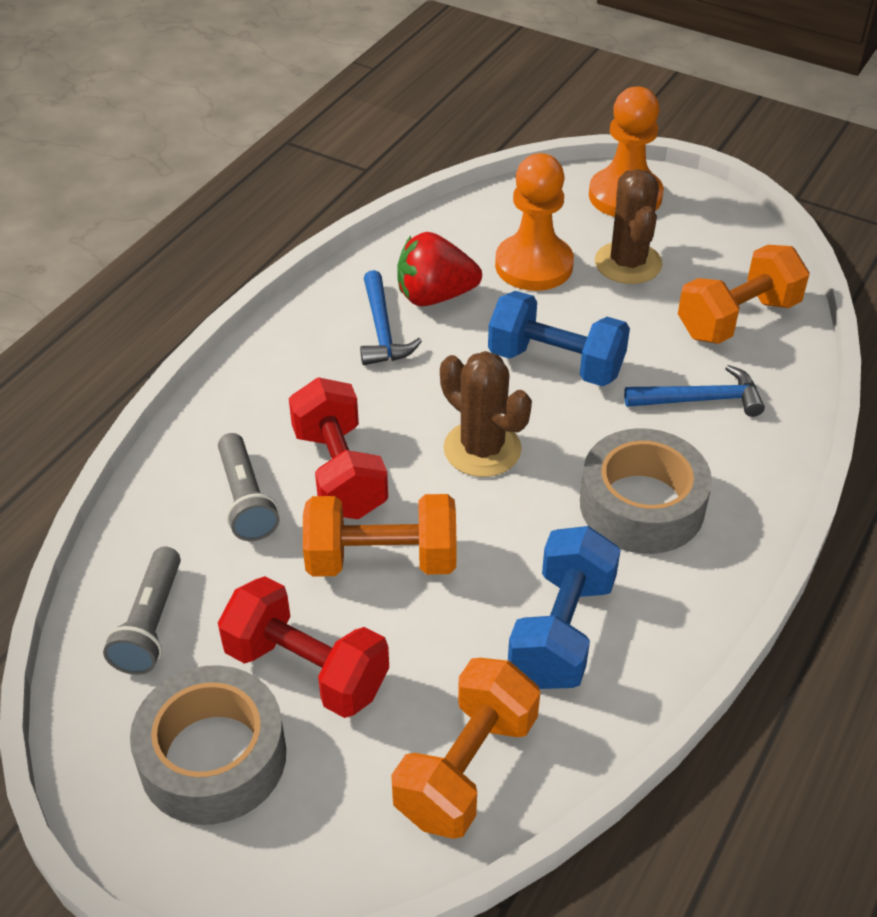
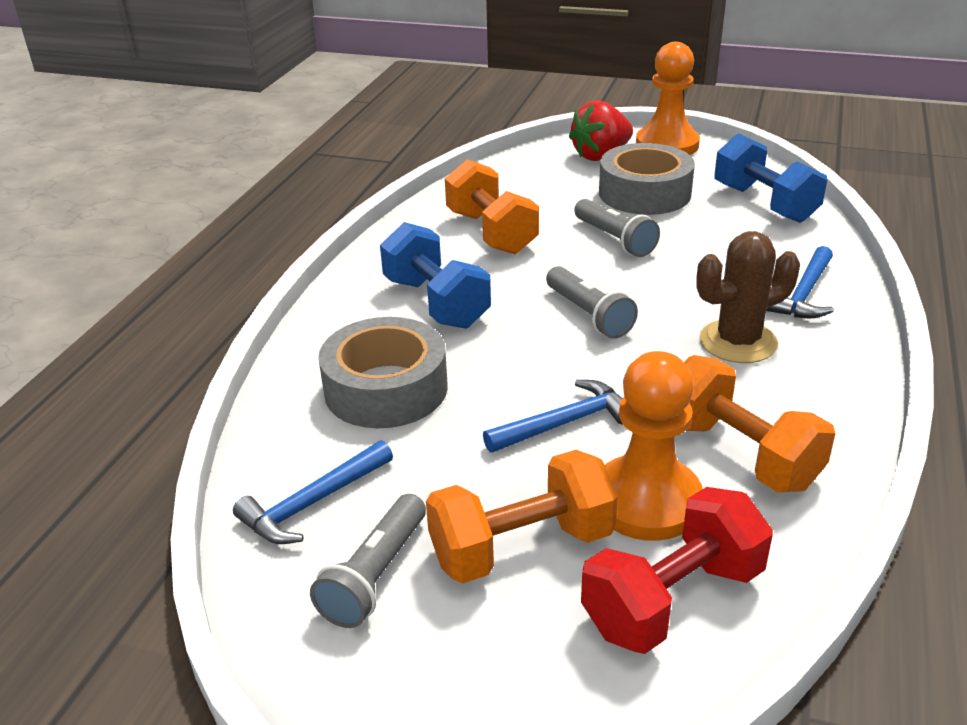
blue hammer: [360,270,422,365] [624,365,765,417] = 2 -> [233,440,393,544] [483,380,623,453] [766,246,834,318] = 3
brown cactus: [440,351,532,477] [595,169,663,284] = 2 -> [696,231,800,363] = 1
grey flashlight: [103,547,181,675] [218,433,279,541] = 2 -> [310,494,426,628] [546,266,638,339] [574,199,660,257] = 3
red dumbbell: [218,576,389,718] [289,377,388,519] = 2 -> [581,487,773,654] = 1

